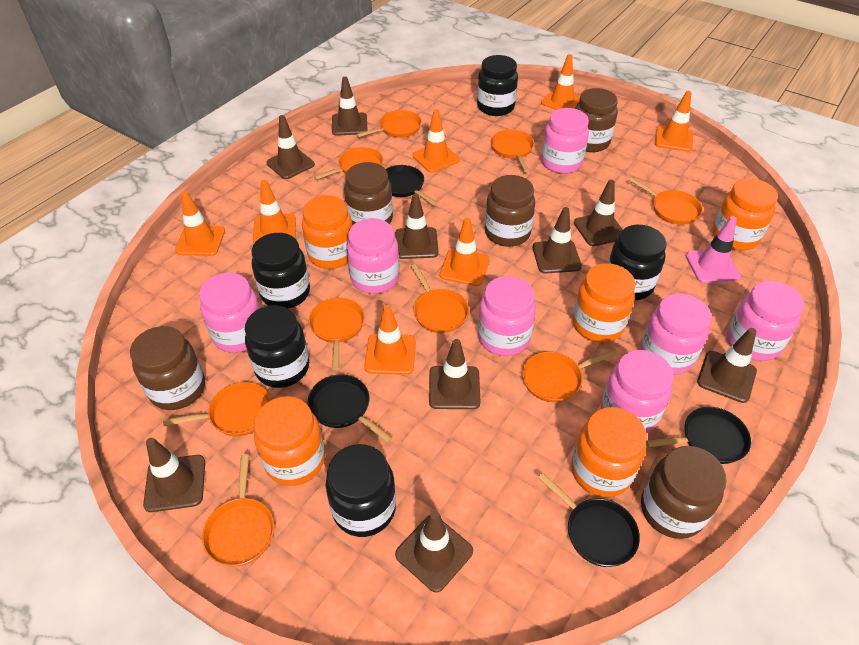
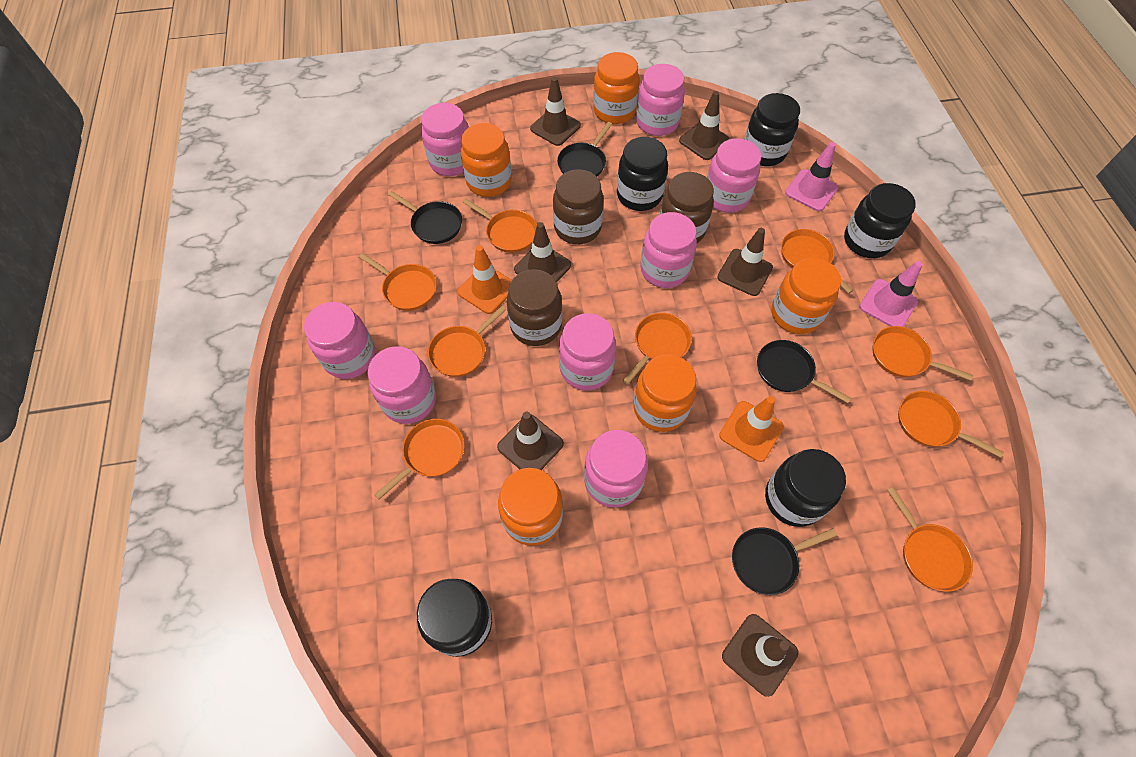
brown jar: [130,326,205,410] [344,162,393,226] [485,175,535,247] [575,88,618,152] [641,446,727,539] = 5 -> [507,269,562,346] [553,169,604,244] [660,172,714,243] = 3
brown traffic cone: [143,438,205,512] [266,115,315,179] [332,77,368,136] [395,193,439,259] [395,511,473,593] [429,339,481,409] [533,207,582,274] [574,180,623,246] [697,328,757,403] = 9 -> [497,412,564,470] [514,222,571,283] [530,77,581,146] [679,91,731,160] [717,228,773,296] [722,614,799,697] = 6
orange traffic cone: [175,191,225,256] [253,180,296,243] [364,305,416,375] [412,109,460,173] [440,218,489,286] [541,54,580,110] [655,91,693,152] = 7 -> [457,245,512,314] [719,396,784,462] = 2
pink jar: [199,273,260,353] [346,218,399,294] [478,276,536,356] [541,108,589,174] [601,350,674,434] [640,293,711,375] [727,281,804,361] = 7 -> [304,302,375,379] [368,346,436,424] [421,103,469,176] [559,313,616,391] [584,430,648,508] [636,64,685,136] [640,212,697,288] [707,138,761,213] = 8
pink traffic cone: [686,216,741,283] = 1 -> [785,142,838,211] [859,261,923,327] = 2

